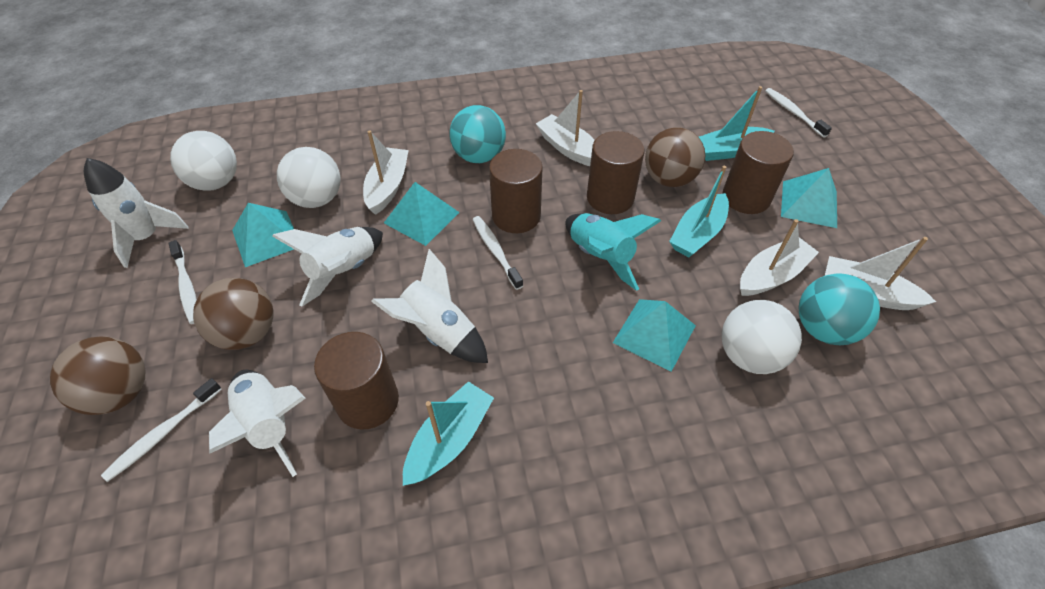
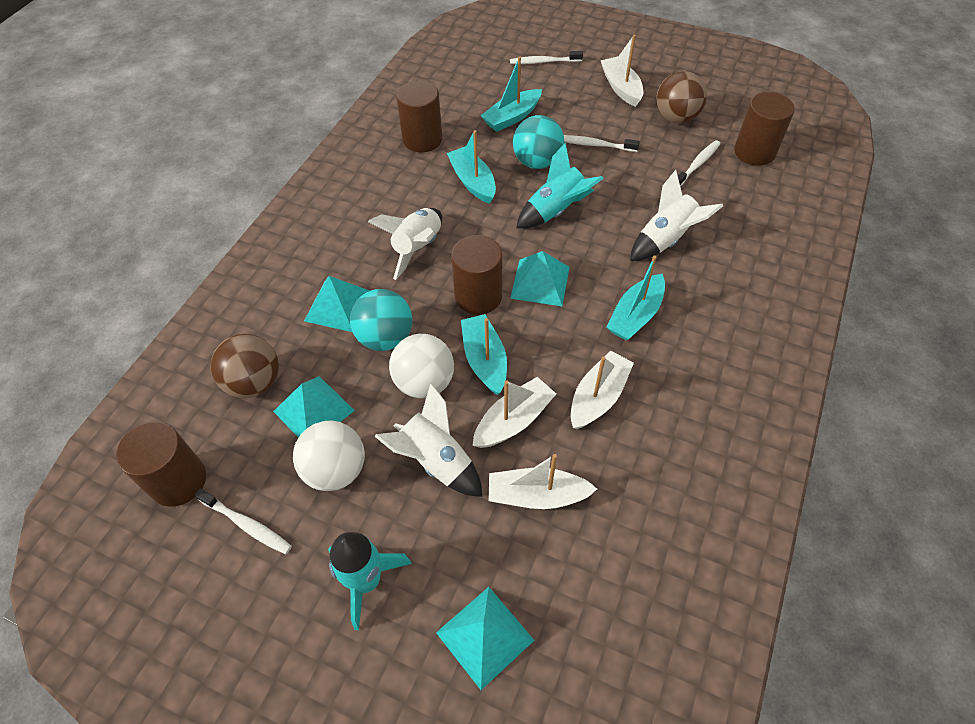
brown ball: [50,336,145,415] [193,278,274,350] [645,127,705,187] = 3 -> [211,334,279,398] [656,71,707,123] = 2
turquoise boat: [403,381,494,486] [669,166,729,257] [699,86,775,161] = 3 -> [447,130,496,204] [461,314,507,395] [480,56,542,132] [606,256,665,341] = 4
turquoise rocket: [565,213,661,291] = 1 -> [328,532,411,630] [516,143,604,228] = 2
white ball: [170,131,237,191] [277,147,341,208] [722,300,802,374] = 3 -> [293,420,365,491] [389,334,454,398] = 2
white rocket: [84,158,189,268] [209,370,305,477] [272,227,383,307] [371,249,488,363] = 4 -> [368,208,442,280] [374,383,482,497] [630,170,723,261] = 3

